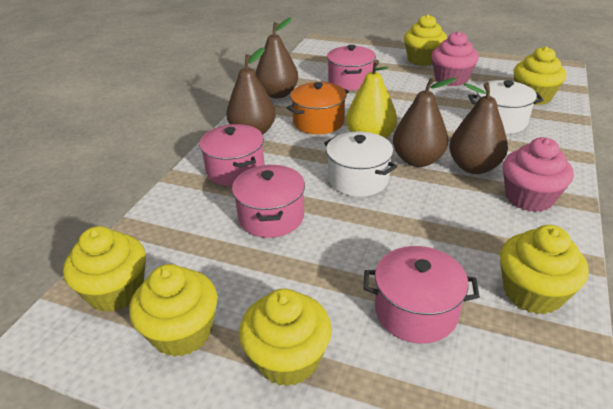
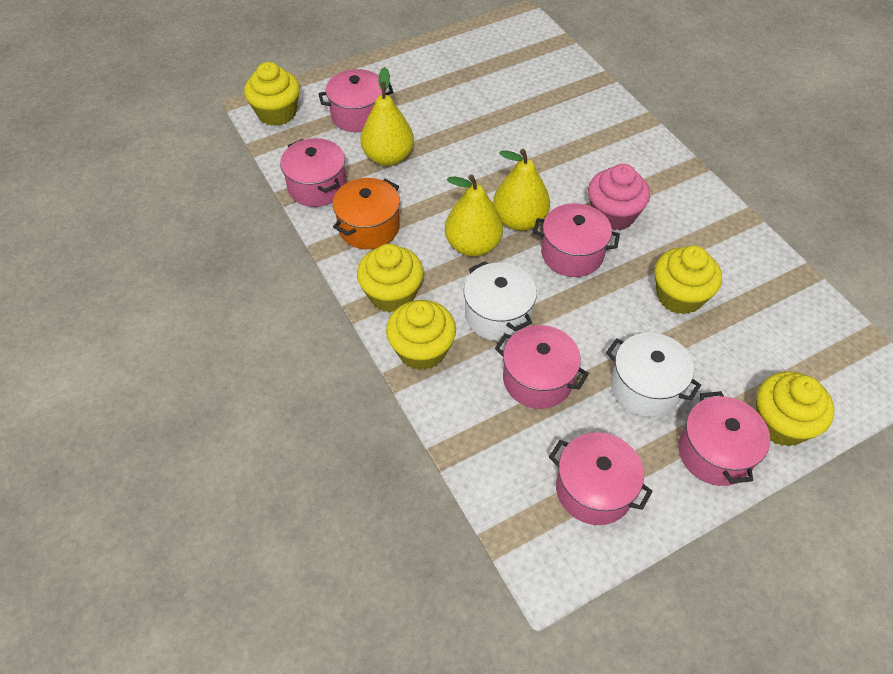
brown pear: [226,48,276,135] [255,18,298,98] [393,77,457,167] [449,82,508,174] = 4 -> none = 0
pink cupcake: [431,31,479,86] [503,137,574,212] = 2 -> [588,164,650,231] = 1
pink pot: [199,124,265,186] [232,165,305,238] [327,45,376,90] [363,246,480,343] = 4 -> [280,138,347,207] [319,69,393,132] [495,325,589,409] [533,203,620,277] [549,432,653,525] [678,391,770,486] = 6
yellow cupcake: [63,226,146,312] [129,264,218,357] [239,289,332,386] [404,14,447,66] [500,225,589,314] [513,46,566,105] = 6 -> [244,62,300,126] [357,244,423,313] [386,300,456,370] [654,246,722,314] [756,372,834,446] = 5
yellow pear: [346,60,397,138] = 1 -> [360,67,414,166] [445,175,503,257] [493,149,550,231] = 3

